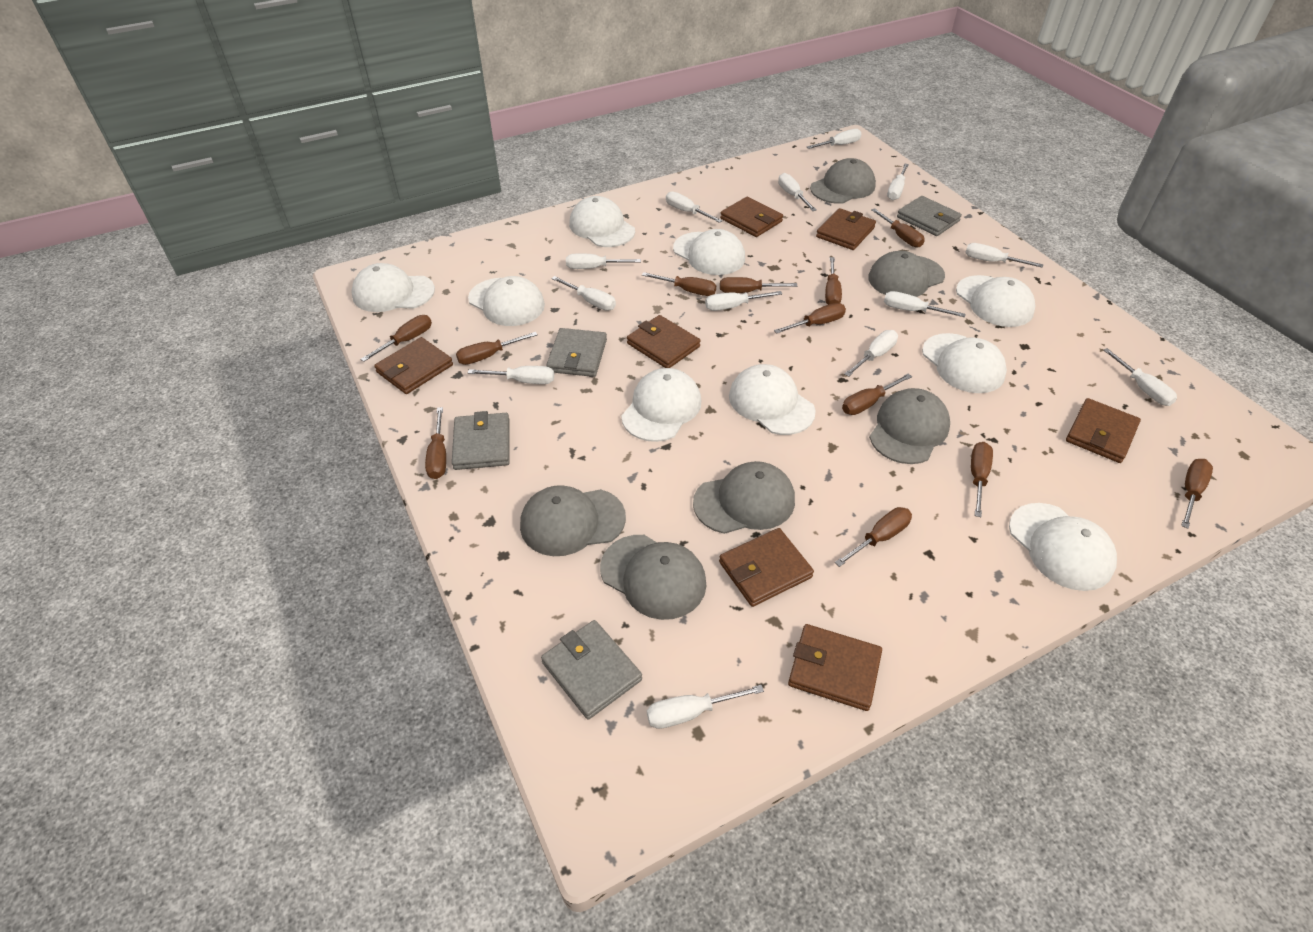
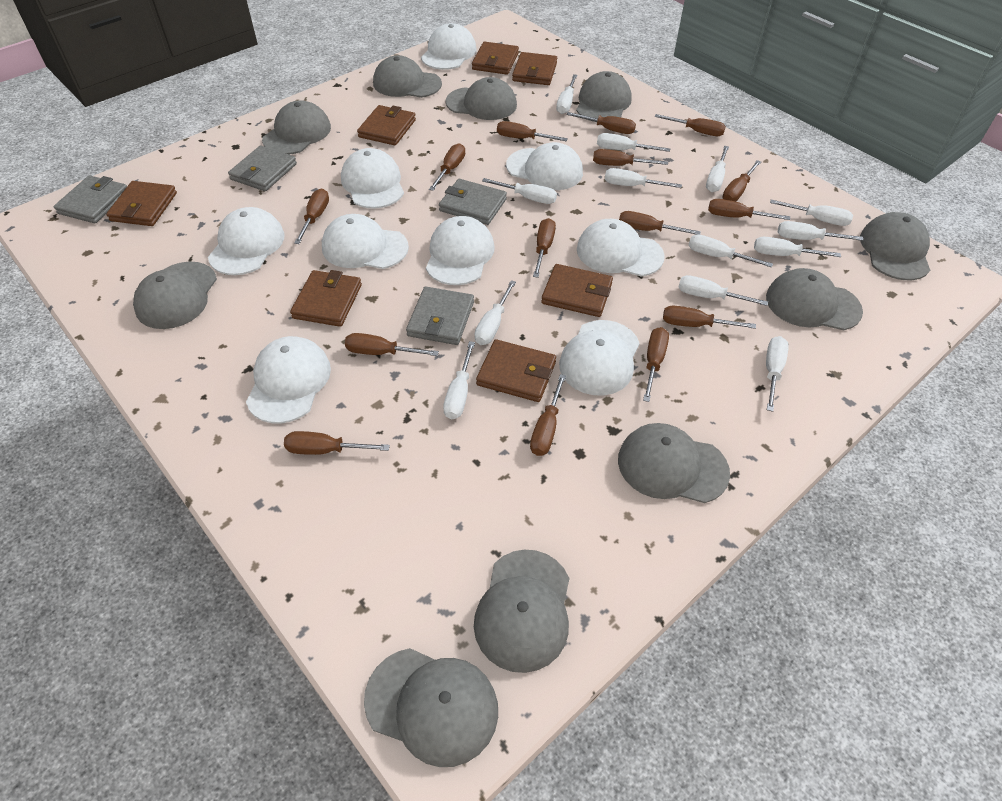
brown screwdriver: [360,315,432,362] [425,407,446,479] [456,332,538,365] [642,272,716,296] [720,277,797,293] [774,303,846,334] [825,257,842,305] [835,507,912,567] [842,374,912,415] [871,208,925,248] [971,442,993,517] [1181,459,1213,529] = 12 -> [284,431,390,455] [294,189,329,244] [345,333,439,356] [429,143,465,191] [497,121,568,141] [530,374,566,456] [533,218,556,278] [566,112,636,134] [593,149,668,166] [619,211,701,235] [643,327,669,402] [655,114,726,136] [663,306,756,329] [708,199,790,220] [722,160,761,202] = 15
grey cap: [520,485,626,556] [600,535,706,620] [693,461,795,534] [810,158,876,204] [868,251,945,297] [869,388,950,464] = 6 -> [133,262,217,329] [262,100,331,154] [364,648,498,767] [373,55,442,98] [446,77,517,120] [474,550,570,673] [576,71,632,122] [618,423,730,503] [766,268,863,330] [860,212,930,280] = 10

